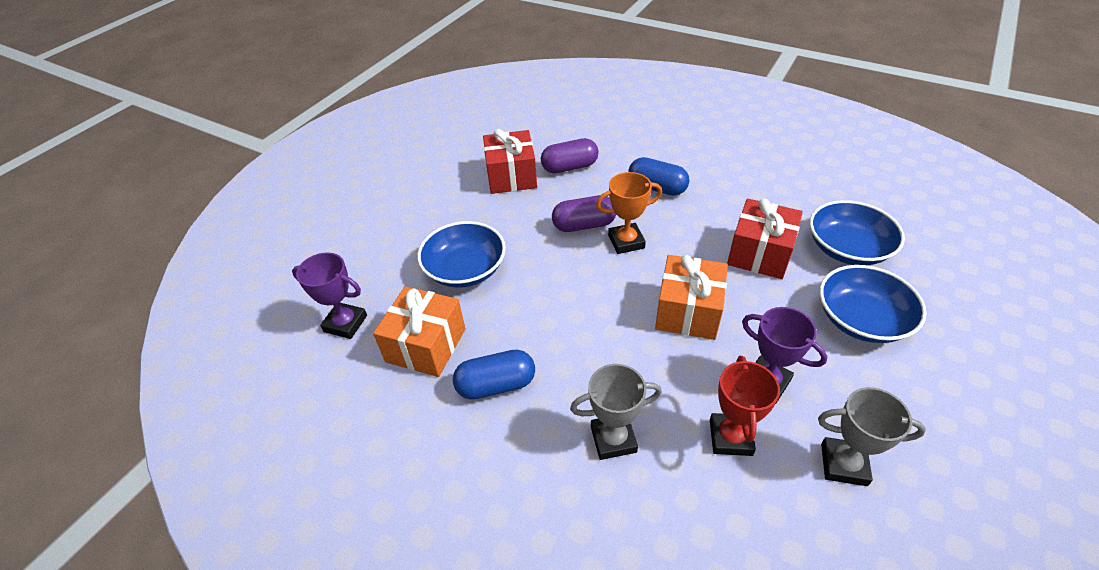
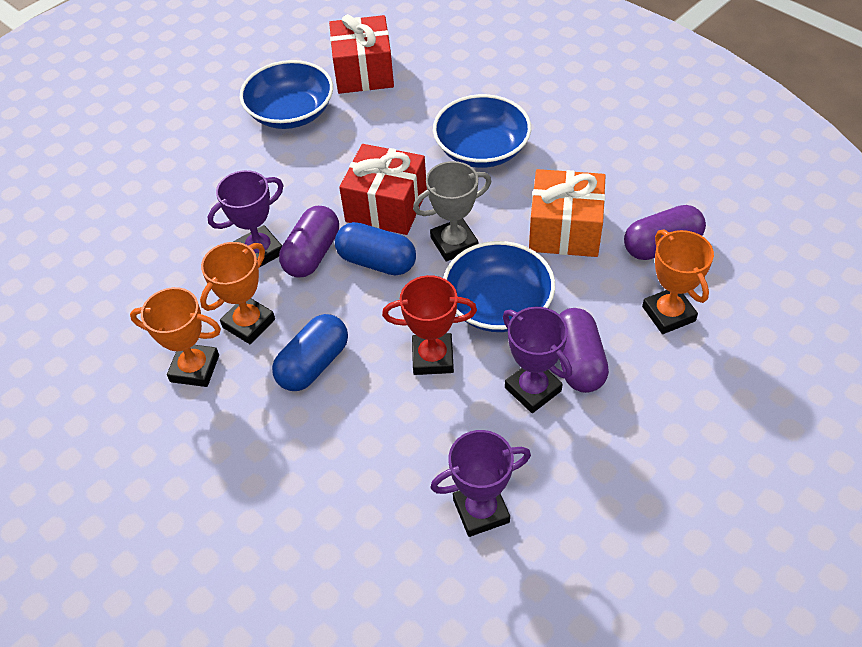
grey trophy: [570,364,662,460] [818,387,926,486] = 2 -> [413,161,491,261] = 1
orange gift: [373,286,465,377] [655,255,728,340] = 2 -> [529,169,606,257] = 1
orange trophy: [596,172,662,254] = 1 -> [130,287,221,387] [200,242,275,344] [642,229,714,334] = 3
purple capsule: [541,138,599,173] [552,195,616,232] = 2 -> [279,206,339,278] [559,308,609,393] [624,205,706,260] = 3
purple trophy: [292,252,367,339] [742,307,828,403] = 2 -> [208,170,283,267] [430,430,531,537] [503,307,572,413] = 3

